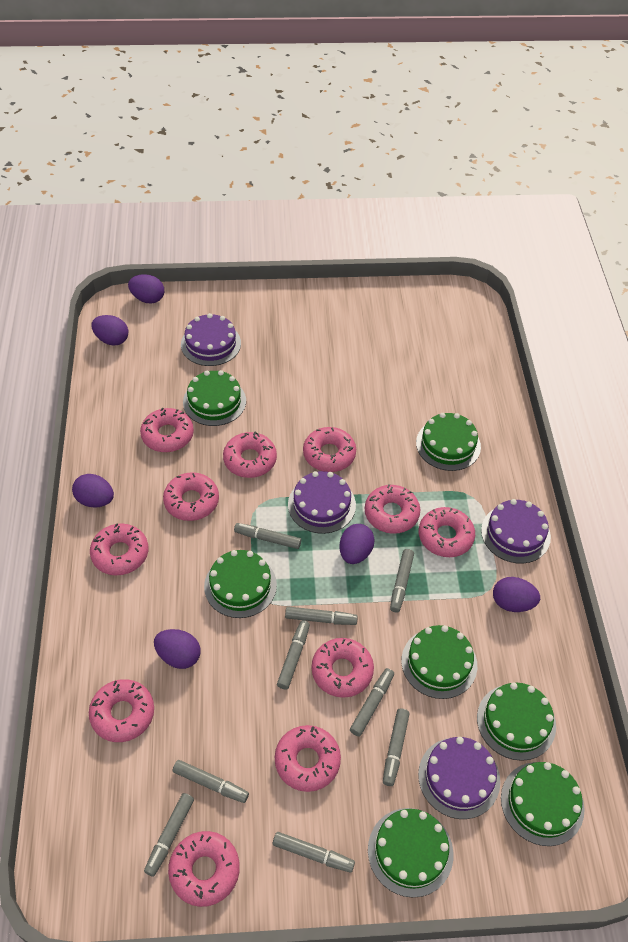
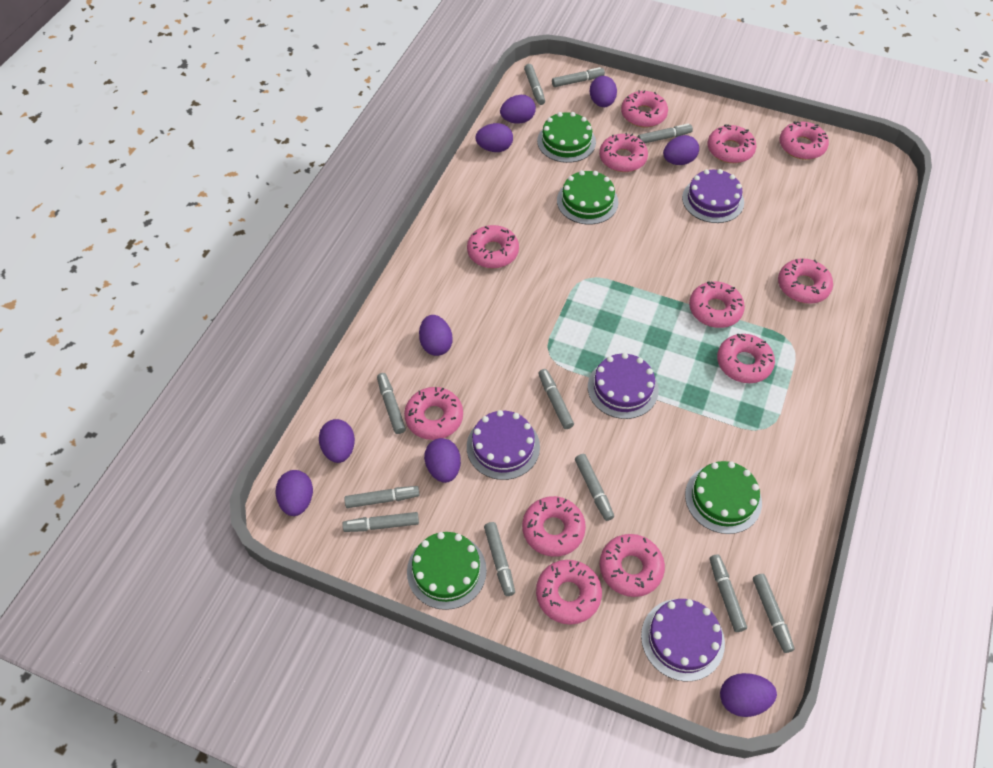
green cake: [183,370,246,426] [204,550,277,618] [368,808,453,898] [401,625,477,699] [416,413,481,471] [477,682,556,761] [501,762,585,846] = 7 -> [407,532,487,610] [537,112,596,163] [557,170,619,225] [685,461,762,534] = 4
grey marker: [144,793,194,877] [173,760,249,803] [234,523,301,549] [273,832,355,873] [277,620,310,690] [285,607,358,625] [350,668,394,736] [383,708,410,786] [390,549,414,613] = 9 -> [342,512,419,532] [344,486,420,508] [377,373,406,434] [484,522,515,596] [524,64,545,105] [538,369,574,429] [552,67,605,87] [575,454,614,521] [637,124,693,143] [710,554,747,632] [753,574,795,653] = 11
pink donut: [89,679,154,742] [90,523,148,575] [140,408,194,452] [163,472,219,521] [168,831,240,907] [223,432,277,478] [275,725,341,792] [303,427,356,472] [312,638,374,698] [365,484,420,534] [419,507,475,557] = 11 -> [404,387,463,440] [467,225,519,268] [522,496,586,557] [536,560,602,625] [599,133,648,172] [599,534,665,597] [621,90,668,127] [689,281,745,328] [708,124,756,163] [717,334,775,383] [778,258,833,304] [780,121,829,160] = 12
purple egg: [72,474,114,508] [91,315,128,346] [128,274,164,304] [154,629,201,669] [339,524,375,564] [493,577,540,612] = 6 -> [275,470,313,516] [319,419,355,463] [419,315,452,356] [424,438,461,483] [475,123,513,152] [500,95,536,124] [589,76,617,107] [663,135,699,165] [720,673,777,717] = 9

